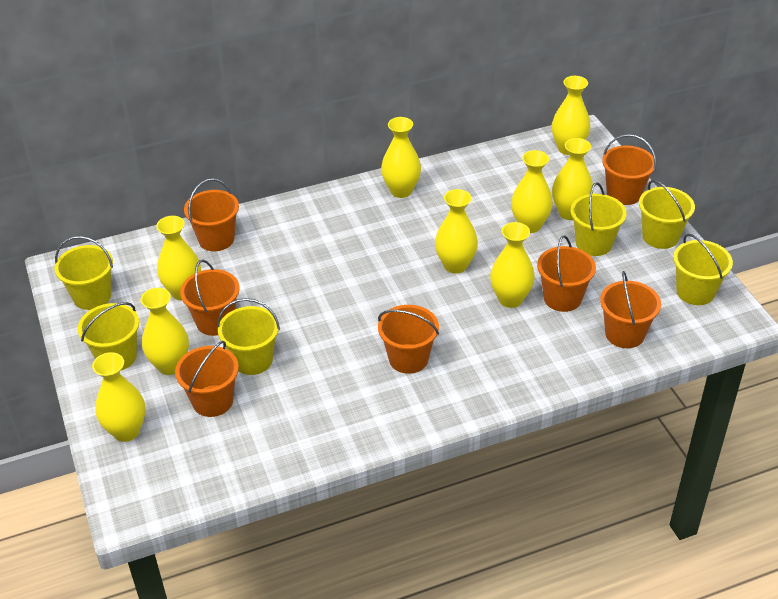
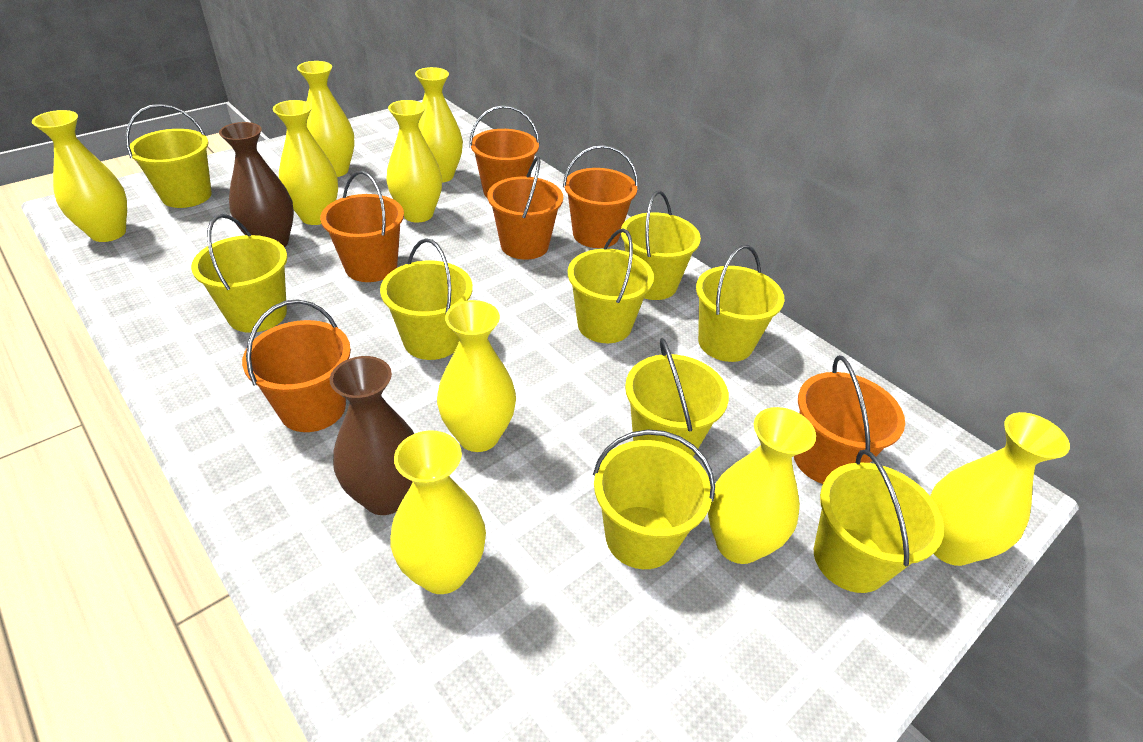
brown vase: none = 0 -> [219,122,294,248] [330,356,414,515] = 2
orange bucket: [175,341,239,417] [180,260,239,336] [184,178,239,251] [378,305,439,374] [537,236,596,312] [600,271,661,348] [602,134,656,205] = 7 -> [242,299,351,432] [320,171,404,282] [469,105,540,198] [487,156,563,260] [563,145,638,248] [794,355,905,484] = 6
yellow bucket: [54,236,113,310] [78,302,139,370] [217,298,280,375] [570,182,627,256] [639,180,695,249] [673,234,733,305] = 6 -> [125,104,212,208] [191,214,287,333] [380,238,473,360] [568,228,654,343] [593,429,715,569] [621,191,701,300] [625,338,729,457] [696,245,785,362] [814,449,944,593] = 9

